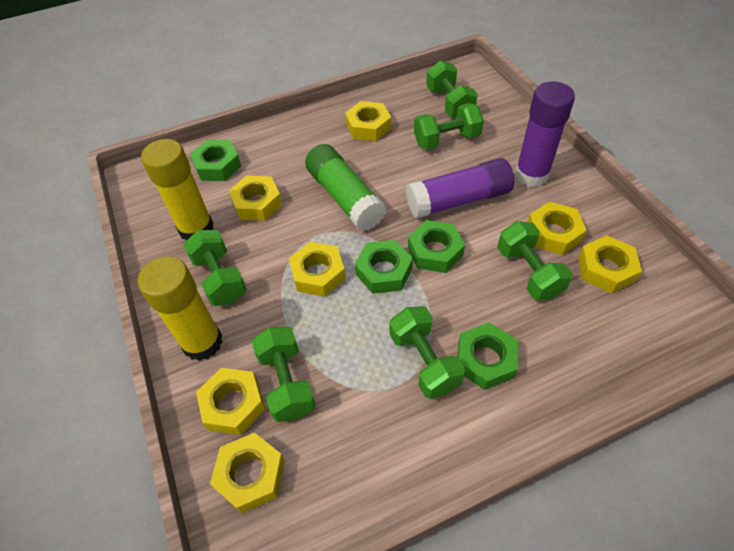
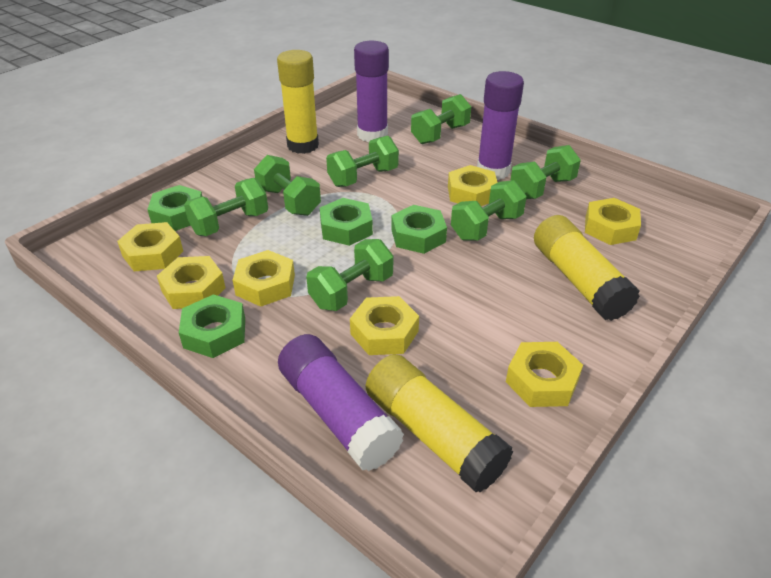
green dumbbell: [183,230,247,306] [252,327,316,422] [390,306,465,399] [414,103,484,150] [426,60,478,118] [497,221,573,300] = 6 -> [184,178,268,236] [254,155,321,216] [306,239,393,311] [326,136,399,187] [411,94,471,144] [451,180,527,241] [510,145,581,199] = 7
green glue stick: [305,144,386,231] = 1 -> none = 0
purple glue stick: [406,158,514,219] [515,81,575,187] = 2 -> [278,334,404,471] [354,41,389,142] [477,71,524,180] = 3
yellow glue stick: [138,256,222,361] [141,139,214,241] = 2 -> [277,50,319,154] [366,354,513,492] [534,215,640,321] = 3

